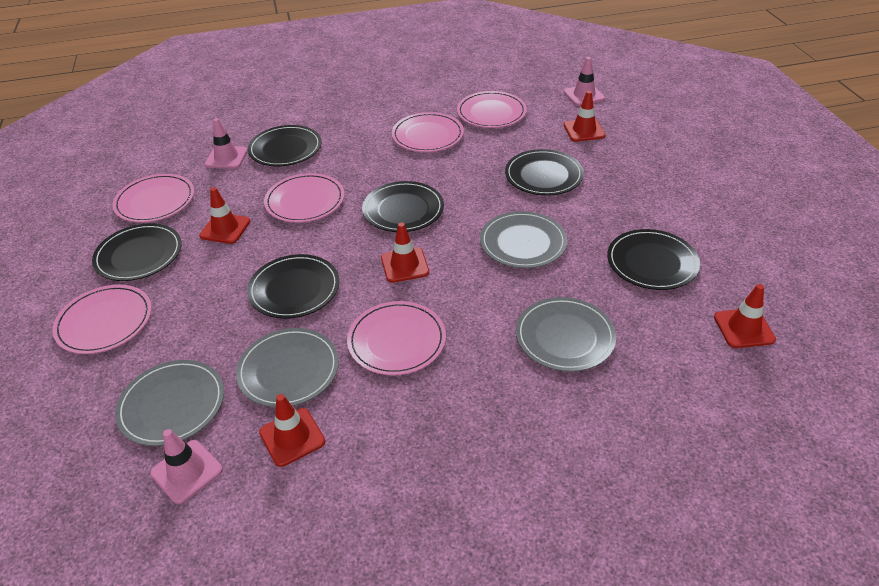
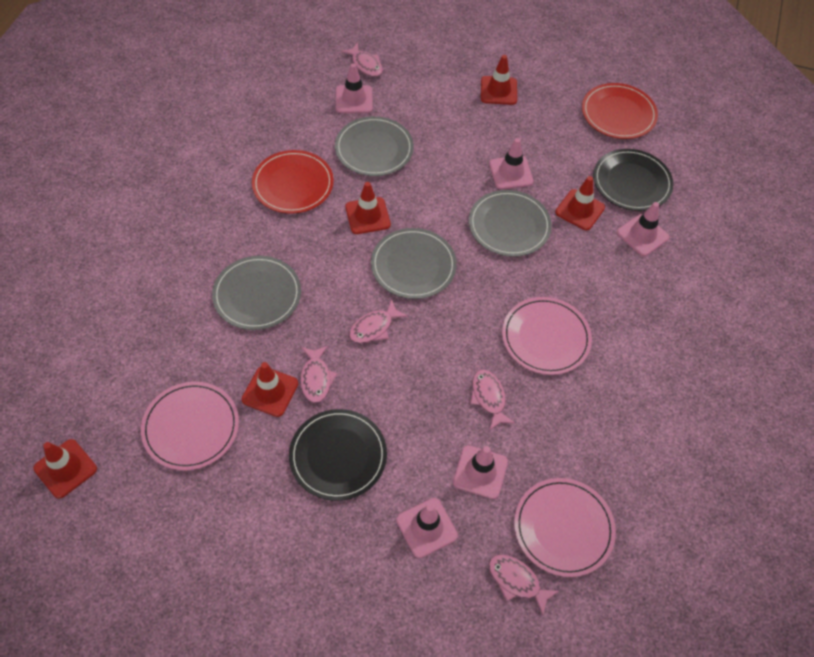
black plate: [92,223,182,281] [247,254,339,319] [248,125,321,167] [362,181,444,232] [505,149,584,196] [607,229,700,290] = 6 -> [289,409,387,501] [593,149,674,211] = 2
pink fish: none = 0 -> [300,346,337,403] [341,43,383,77] [349,299,408,344] [470,370,515,430] [489,554,559,616] = 5
pink plate: [52,285,152,354] [112,174,194,223] [264,173,345,223] [347,301,446,375] [392,112,464,152] [457,91,527,128] = 6 -> [141,382,239,470] [502,297,592,375] [514,478,616,577] = 3
pink traffic cone: [150,429,223,504] [205,118,248,169] [564,57,605,106] = 3 -> [336,63,373,113] [396,498,458,558] [453,445,508,499] [489,138,534,190] [617,202,669,256] = 5
red plate: none = 0 -> [252,150,334,214] [582,83,658,139] = 2

